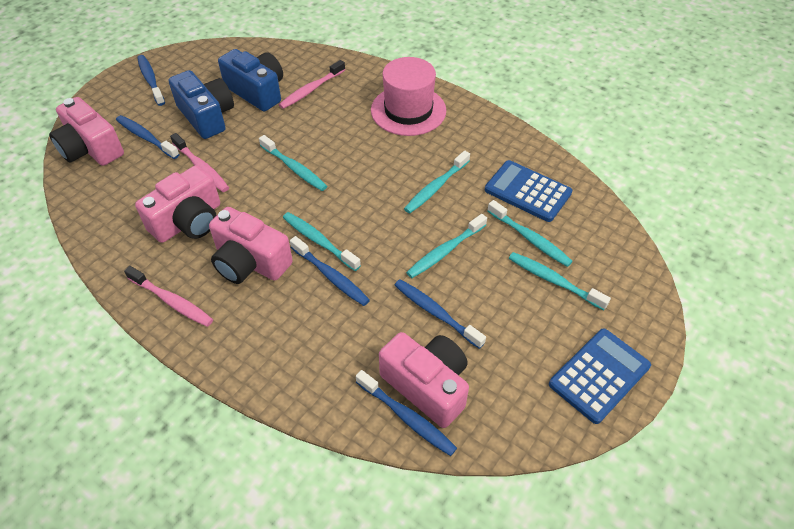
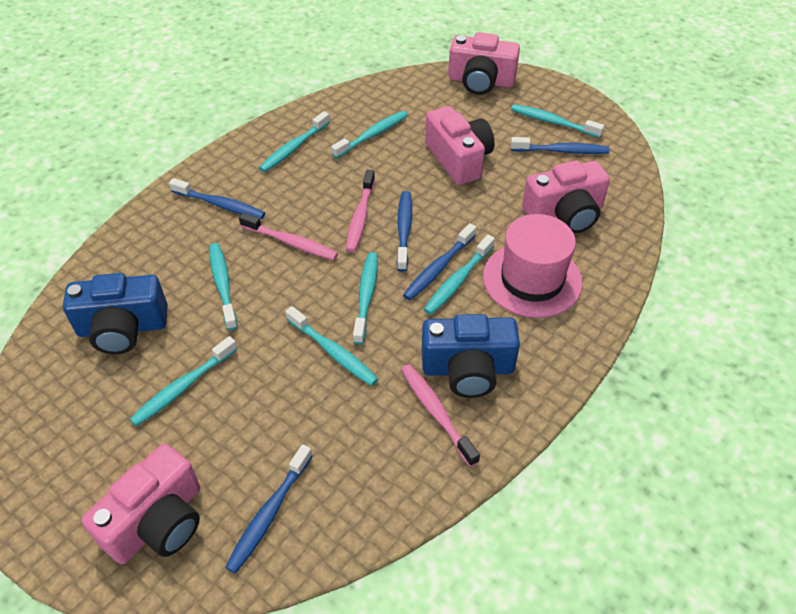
blue calculator: [485,160,572,222] [549,328,651,424] = 2 -> none = 0
turquoise toothbrush: [259,135,327,191] [283,212,361,271] [404,151,470,213] [406,214,487,278] [487,200,573,267] [509,252,611,310] = 6 -> [130,336,237,426] [209,243,238,330] [259,111,330,172] [285,306,378,386] [331,111,408,159] [353,252,378,344] [424,235,495,315] [511,104,604,138] = 8

